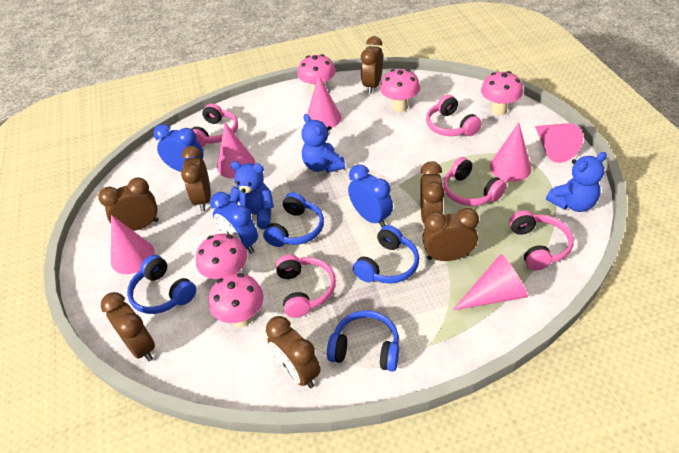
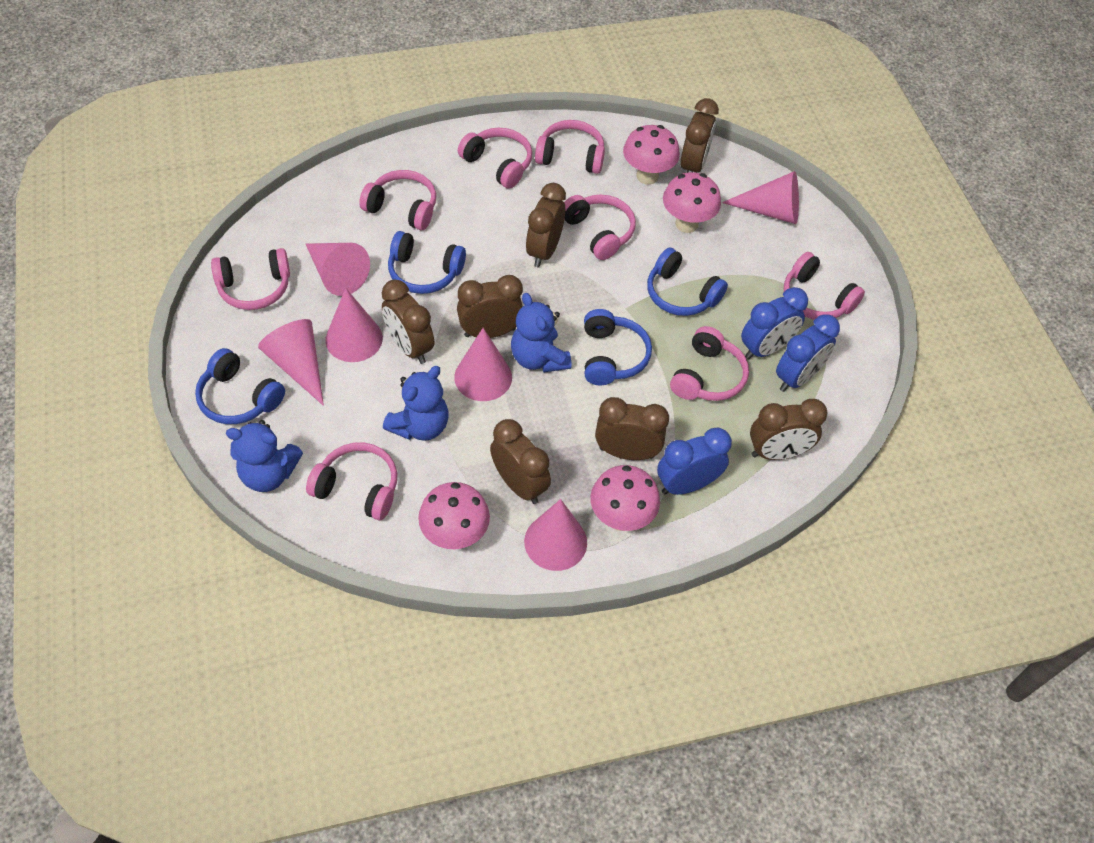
pink headphones: [192,104,238,147] [275,255,336,318] [426,95,482,136] [443,157,507,206] [509,210,574,271] = 5 -> [211,248,290,310] [306,443,397,520] [359,170,436,230] [458,128,532,189] [535,120,605,174] [564,194,636,260] [670,326,749,401] [784,252,865,320] = 8
pink mushroom: [196,234,247,279] [209,273,264,327] [297,54,336,94] [380,69,420,112] [481,71,523,116] = 5 -> [418,482,490,549] [590,465,660,531] [623,125,680,185] [663,172,721,233] = 4

